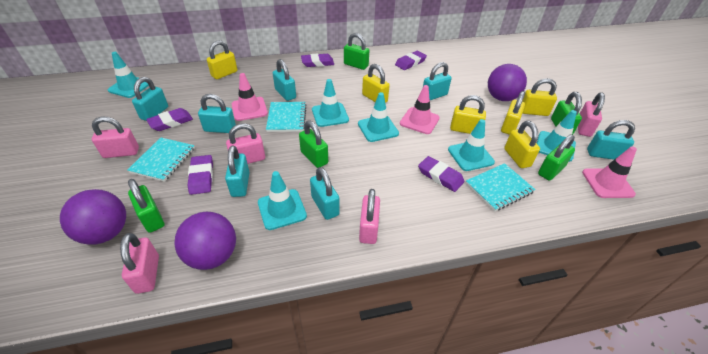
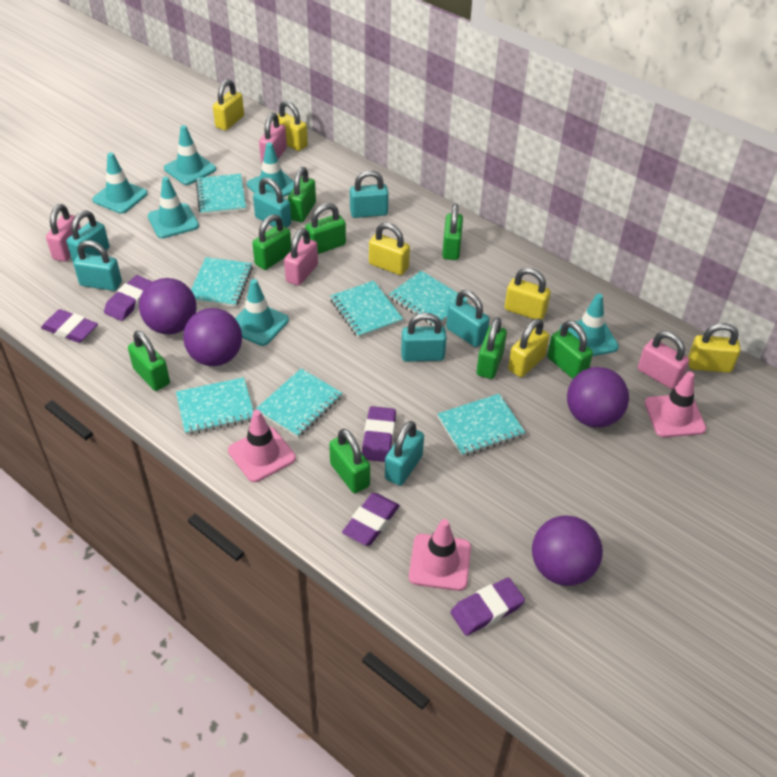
green padlock: [128,179,164,233] [299,120,328,168] [344,33,369,70] [538,134,575,181] [551,92,582,135] = 5 -> [128,331,170,391] [252,214,291,270] [288,167,316,222] [305,203,346,254] [329,429,370,493] [442,203,463,260] [477,317,507,379] [547,321,593,379] = 8
pink padlock: [92,116,139,158] [120,233,159,294] [226,123,265,164] [359,189,380,244] [578,92,605,137] = 5 -> [46,204,81,262] [259,112,287,163] [284,228,318,286] [638,331,689,389] = 4
purple ball: [60,189,126,245] [174,212,236,270] [488,64,527,101] = 3 -> [139,278,197,335] [183,308,242,366] [532,515,603,586] [567,367,629,428] = 4
turquoise notebook: [128,137,195,182] [266,102,306,132] [466,163,536,211] = 3 -> [176,377,254,435] [191,257,253,307] [196,174,246,215] [256,369,343,438] [330,281,403,338] [389,271,468,326] [438,394,525,457] = 7

